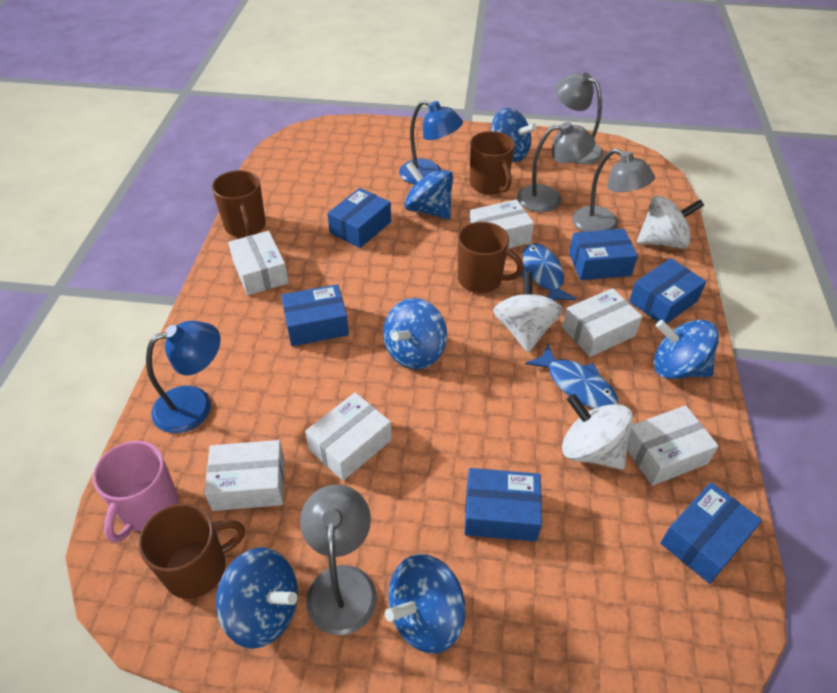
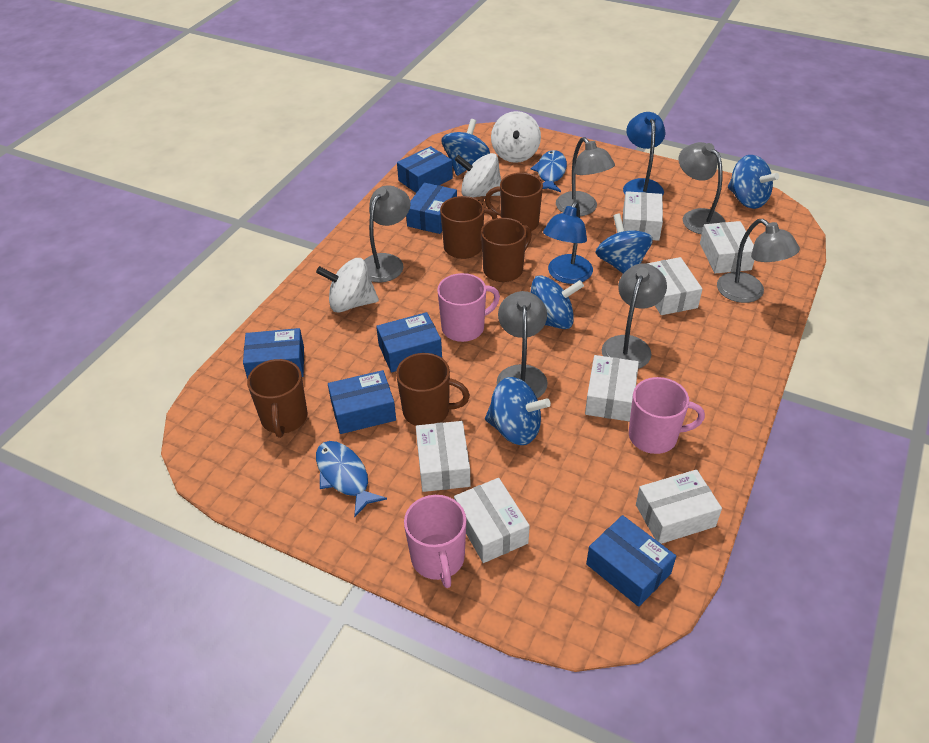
blue spinning top: [216,548,298,649] [383,298,447,369] [385,554,466,654] [404,161,453,219] [491,108,537,162] [654,320,719,379] = 6 -> [442,119,490,176] [485,377,551,445] [530,275,584,329] [596,213,653,274] [728,155,779,209] = 5
brown mug: [138,503,245,599] [212,170,266,238] [458,222,524,293] [470,131,515,195] = 4 -> [247,359,308,438] [396,353,470,426] [440,196,497,259] [481,218,532,282] [485,173,543,231] = 5
grey lamp: [300,484,377,635] [517,122,595,212] [556,72,603,165] [573,148,655,232] = 4 -> [364,185,411,283] [497,291,548,398] [556,137,615,216] [602,263,667,369] [678,142,725,234] [717,219,800,303] = 6
pink mug: [93,441,179,543] = 1 -> [404,495,467,588] [437,273,500,342] [629,377,705,454] = 3
white box: [204,440,285,511] [228,231,289,295] [305,392,392,481] [469,199,534,249] [562,288,642,357] [627,405,719,486] = 6 -> [416,421,471,492] [454,478,530,563] [585,355,639,422] [623,191,663,241] [636,469,722,544] [646,257,702,315] [700,221,755,273] = 7

